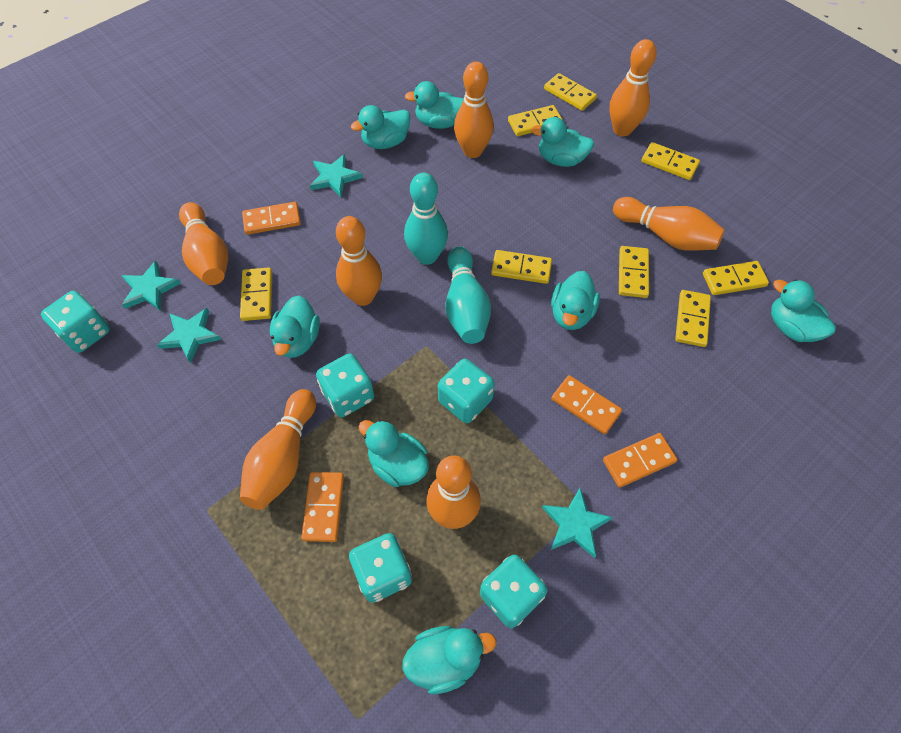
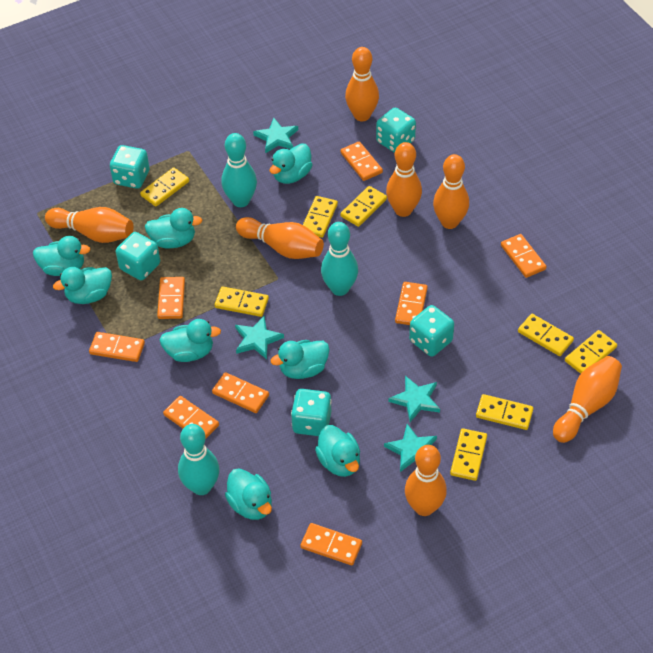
orange domino: [242,202,301,235] [301,472,344,542] [551,375,622,434] [603,433,678,488] = 4 -> [89,332,145,362] [157,277,185,319] [163,396,219,439] [212,372,269,413] [300,523,362,565] [341,141,383,181] [395,282,428,325] [501,234,546,278] = 8
turquoise bowling pin: [404,172,448,265] [446,246,491,344] = 2 -> [178,424,219,495] [221,133,257,207] [321,222,358,296] = 3

